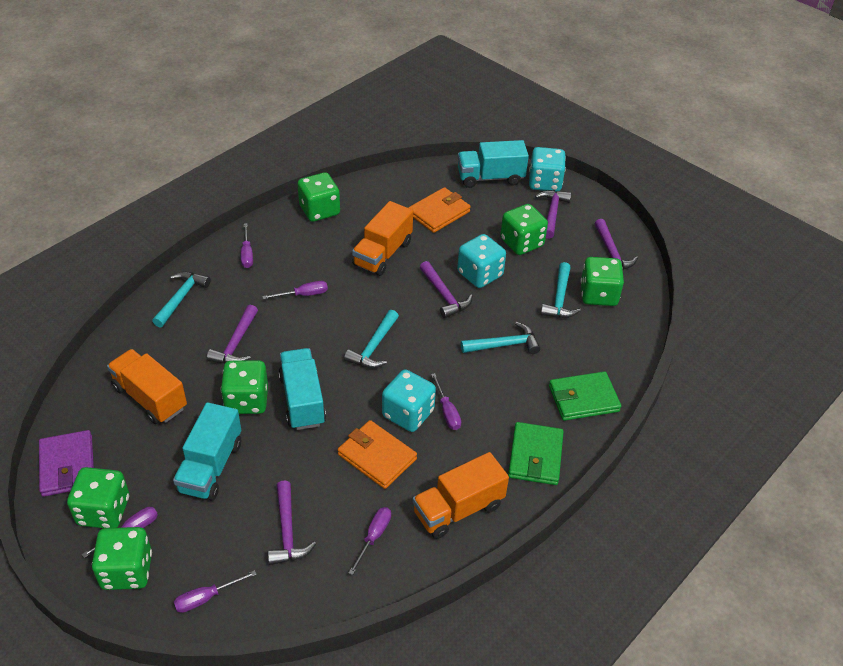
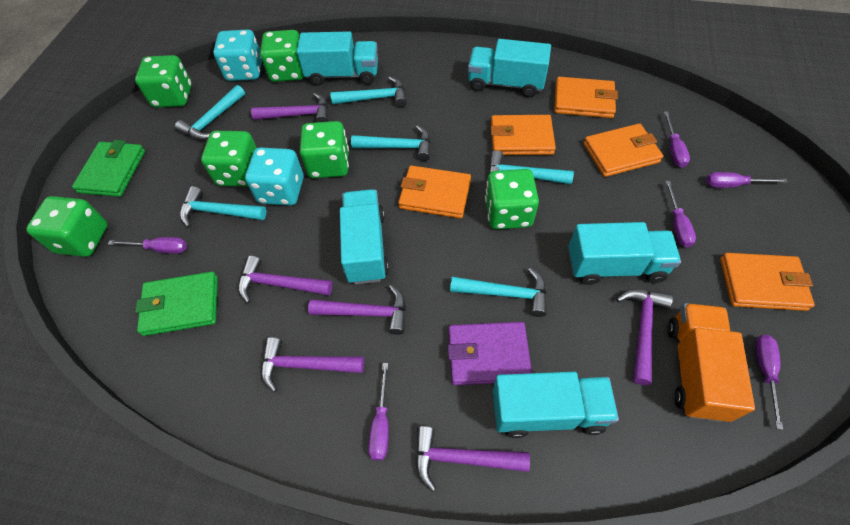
orange truck: [107,349,187,424] [352,201,413,276] [413,452,509,539] = 3 -> [668,303,755,422] = 1
orange wallet: [338,420,417,489] [408,187,471,233] = 2 -> [398,165,471,218] [491,115,556,155] [554,77,618,118] [584,123,663,177] [720,253,815,311] = 5
purple hammer: [207,305,258,363] [268,480,316,565] [420,261,473,318] [535,190,571,239] [594,219,638,270] = 5 -> [238,256,332,303] [251,93,328,122] [261,337,364,393] [308,285,406,335] [415,426,530,492] [616,289,673,385] = 6
turquoise dice: [382,369,436,432] [457,234,506,288] [529,147,566,192] = 3 -> [213,29,262,81] [245,147,304,206] = 2
turquoise hammer: [152,271,211,328] [344,310,399,368] [461,322,540,354] [541,262,581,318] = 4 -> [175,85,245,140] [180,186,266,228] [330,76,407,107] [351,125,431,161] [450,268,547,317] [488,150,574,185] = 6
turquoise truck: [173,402,241,500] [278,348,326,430] [458,140,529,188] = 3 -> [297,31,378,86] [340,189,389,284] [468,39,551,97] [493,372,619,438] [569,222,681,285] = 5

